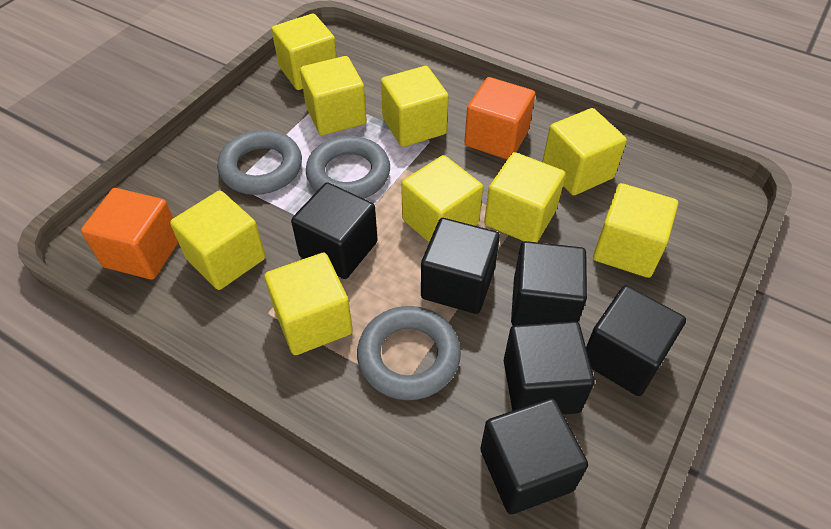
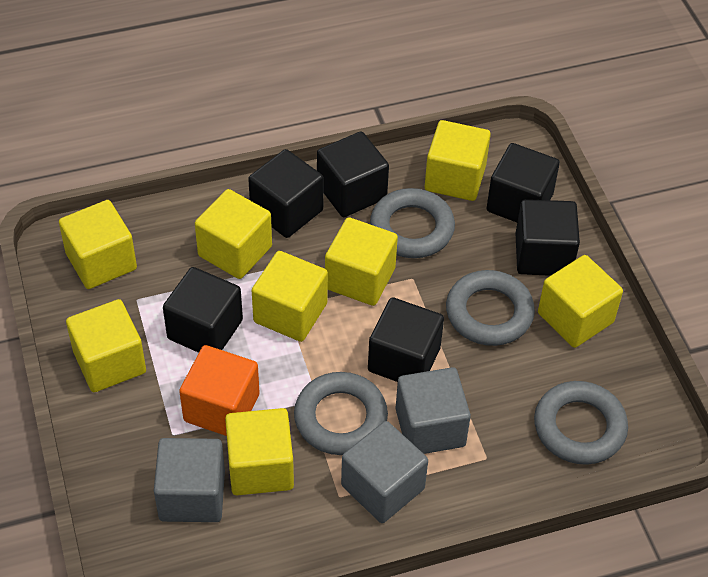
grey cube: none = 0 -> [154,438,225,522] [341,421,428,523] [395,367,471,454] = 3
grey ring: [217,130,302,195] [306,136,390,199] [357,306,461,400] = 3 -> [294,372,388,455] [370,188,455,258] [446,270,535,346] [534,381,628,465] = 4
orange cube: [81,188,179,280] [464,77,535,159] = 2 -> [179,345,260,436] = 1
yellow cube: [170,190,266,290] [264,253,353,355] [271,13,337,90] [300,56,367,135] [381,66,449,147] [401,155,483,242] [484,152,565,242] [542,108,627,195] [593,183,678,278] = 9 -> [59,200,137,289] [66,299,146,392] [195,189,272,279] [225,408,294,495] [252,251,328,342] [325,217,398,306] [425,120,491,201] [538,255,623,348] = 8

